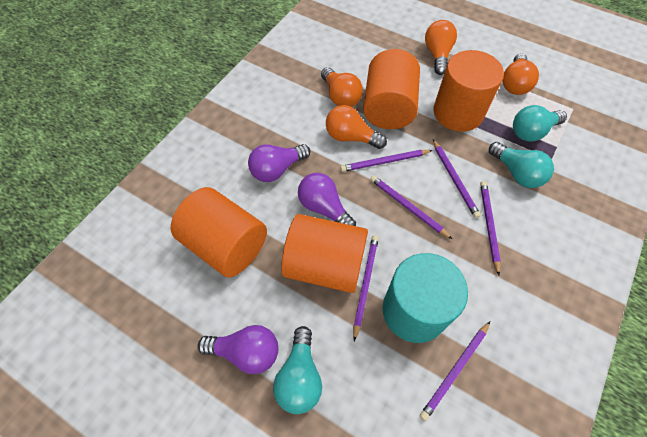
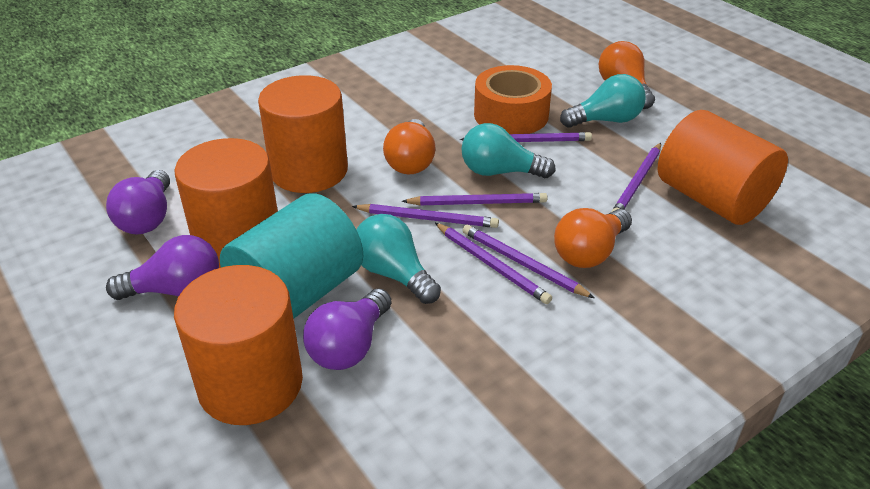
orange light bulb: [321,67,363,107] [326,105,387,149] [425,20,457,75] [503,53,539,95] = 4 -> [383,119,436,174] [554,208,632,268] [599,41,655,109] = 3
orange tape: none = 0 -> [474,65,552,134] = 1

